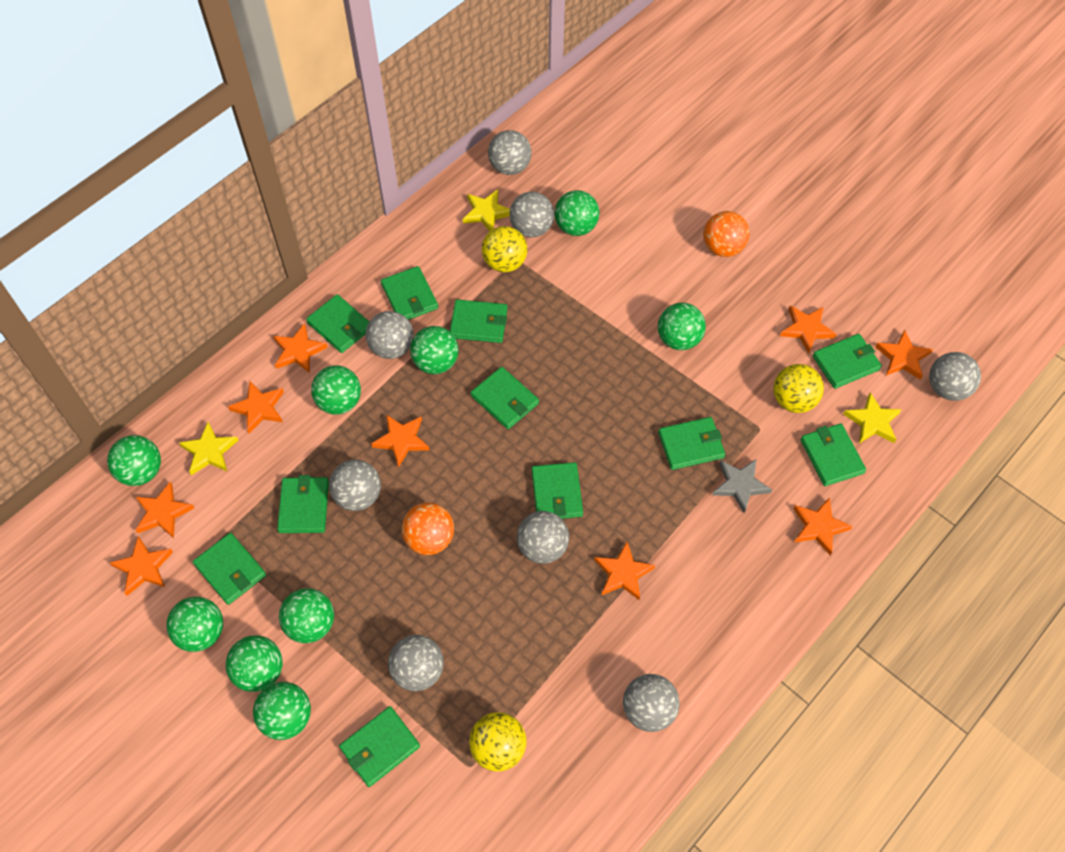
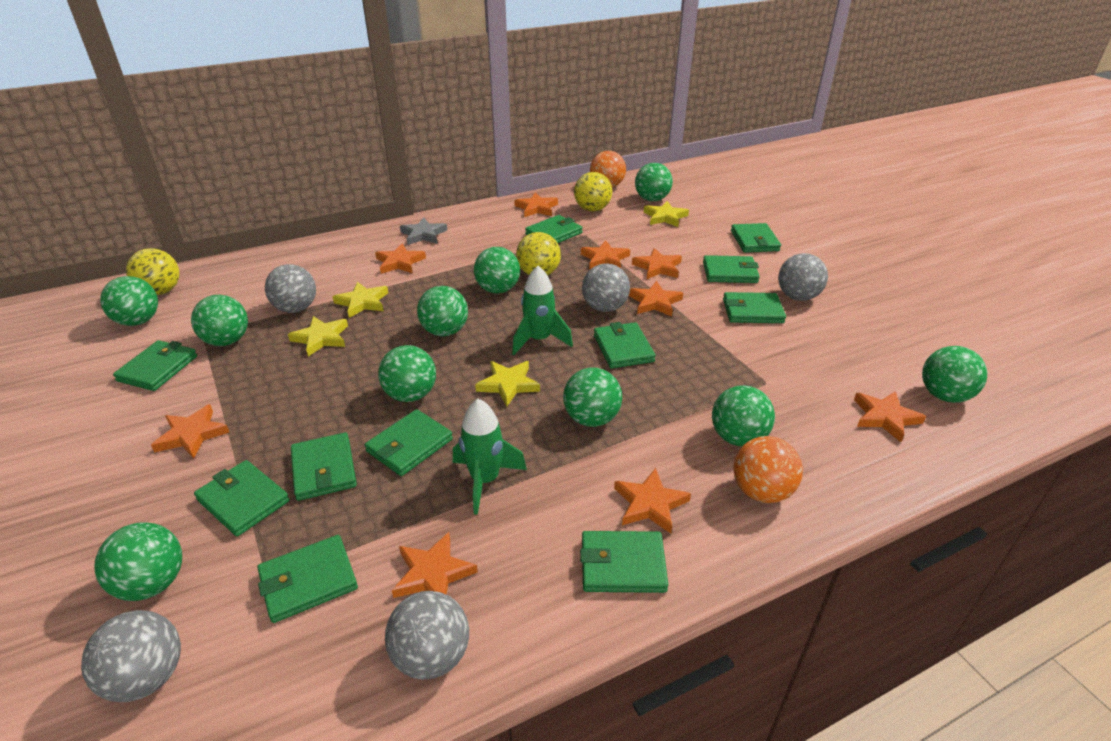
green ball: [107,435,161,486] [166,597,223,652] [226,635,283,692] [253,682,311,740] [279,588,334,643] [311,365,361,415] [410,326,459,374] [555,190,600,236] [658,303,706,350] = 9 -> [95,522,182,601] [100,276,158,326] [191,295,248,346] [378,345,436,402] [417,286,468,336] [474,247,520,293] [563,368,622,427] [635,163,673,201] [712,385,775,447] [922,346,987,403] = 10
green rocket: none = 0 -> [453,399,527,515] [512,266,573,355] = 2
grey ball: [329,460,381,511] [366,311,414,359] [388,635,444,691] [488,130,531,175] [509,192,554,237] [517,511,569,564] [623,674,680,732] [929,352,981,401] = 8 -> [81,610,181,702] [265,264,316,313] [385,591,469,680] [582,263,630,312] [778,253,828,301] = 5
yellow star: [179,422,239,475] [463,189,510,231] [843,393,902,443] = 3 -> [288,316,348,357] [333,282,388,318] [475,361,540,406] [644,201,689,227] = 4

